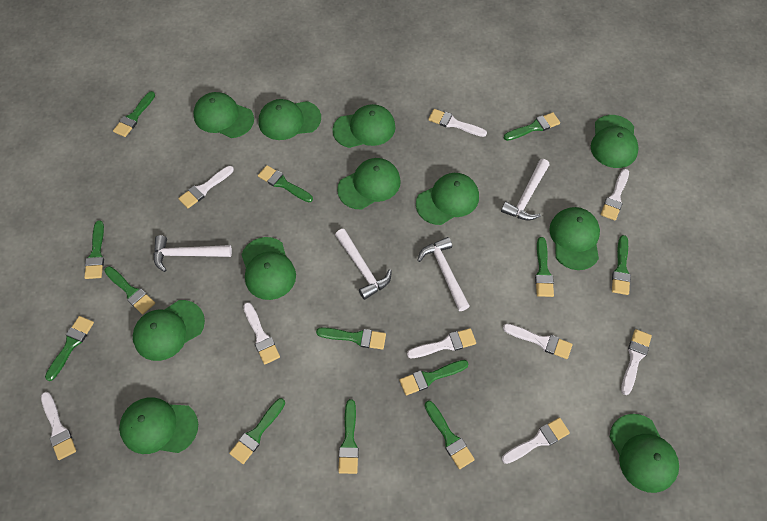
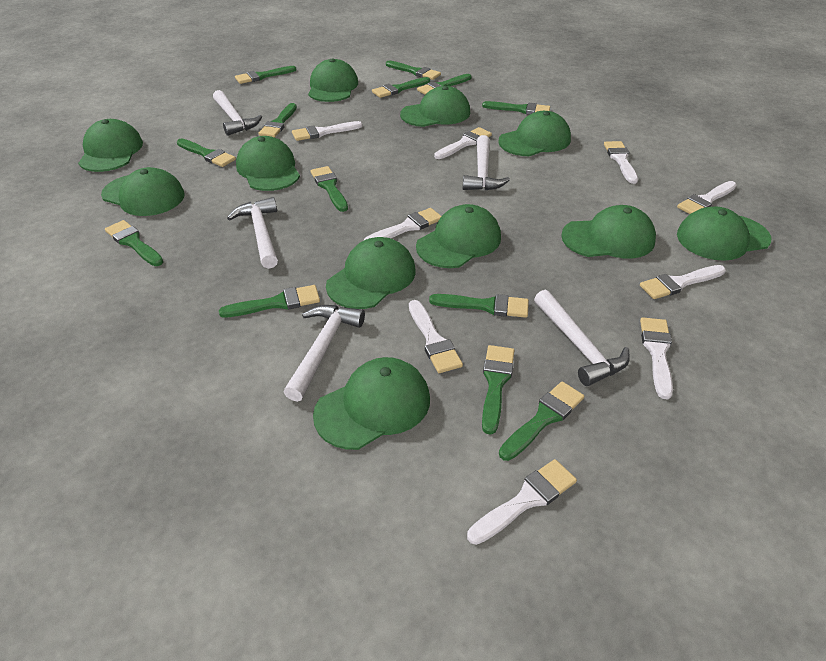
white hammer: [154,235,232,272] [335,229,392,300] [417,237,470,311] [501,159,550,220] = 4 -> [213,90,262,136] [227,197,278,269] [284,305,365,402] [463,135,510,190] [534,290,630,386] = 5

